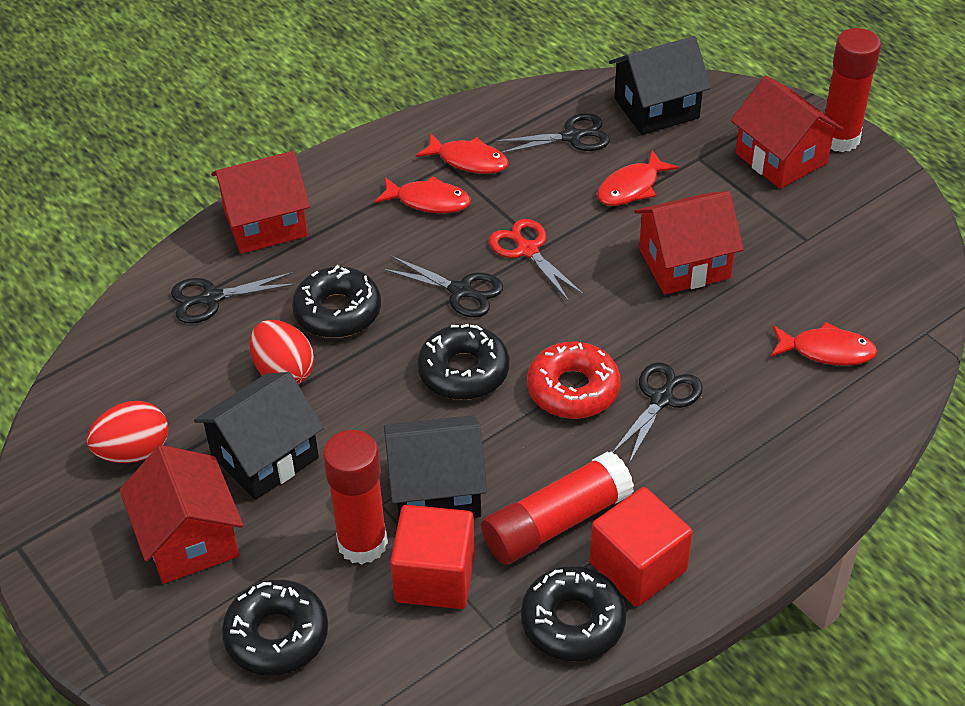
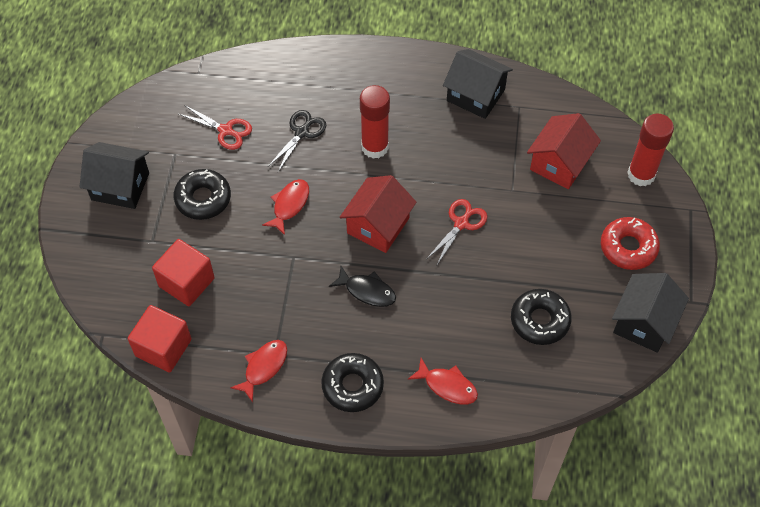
black donut: [222,579,328,676] [292,265,381,338] [417,324,510,400] [521,566,627,661] = 4 -> [174,169,231,220] [321,353,384,412] [511,289,572,345] = 3
black fish: none = 0 -> [329,266,396,307] = 1
black scissors: [171,272,297,324] [382,256,503,317] [495,113,610,153] [613,362,703,463] = 4 -> [269,110,326,172] = 1
red egg: [87,401,168,463] [250,320,314,384] = 2 -> none = 0
red fish: [374,176,471,213] [416,133,509,174] [597,150,679,206] [771,322,877,366] = 4 -> [230,340,287,402] [262,179,309,235] [408,358,478,404] = 3
red glue stick: [323,430,388,564] [481,451,634,565] [825,28,881,152] = 3 -> [360,85,390,159] [627,114,674,186] = 2
red house: [119,445,244,584] [211,151,310,254] [634,191,744,295] [731,76,843,189] = 4 -> [340,175,416,253] [527,113,601,189] = 2
red scissors: [489,219,584,301] = 1 -> [179,105,252,150] [427,199,487,265] = 2

